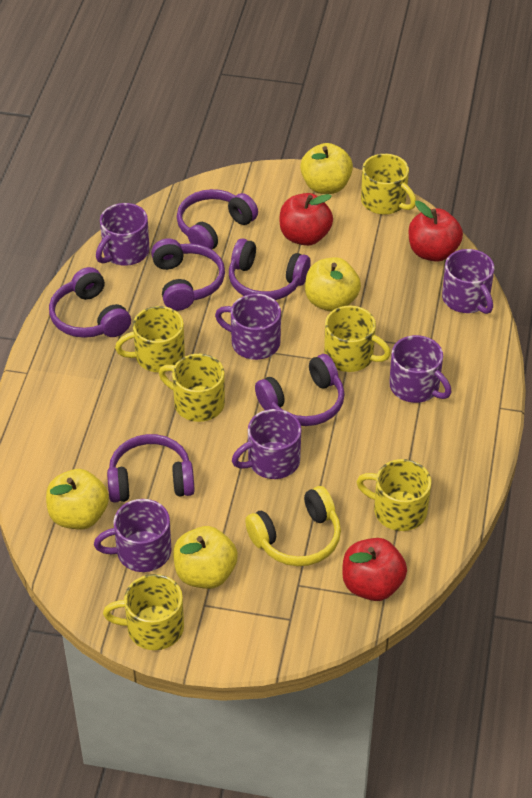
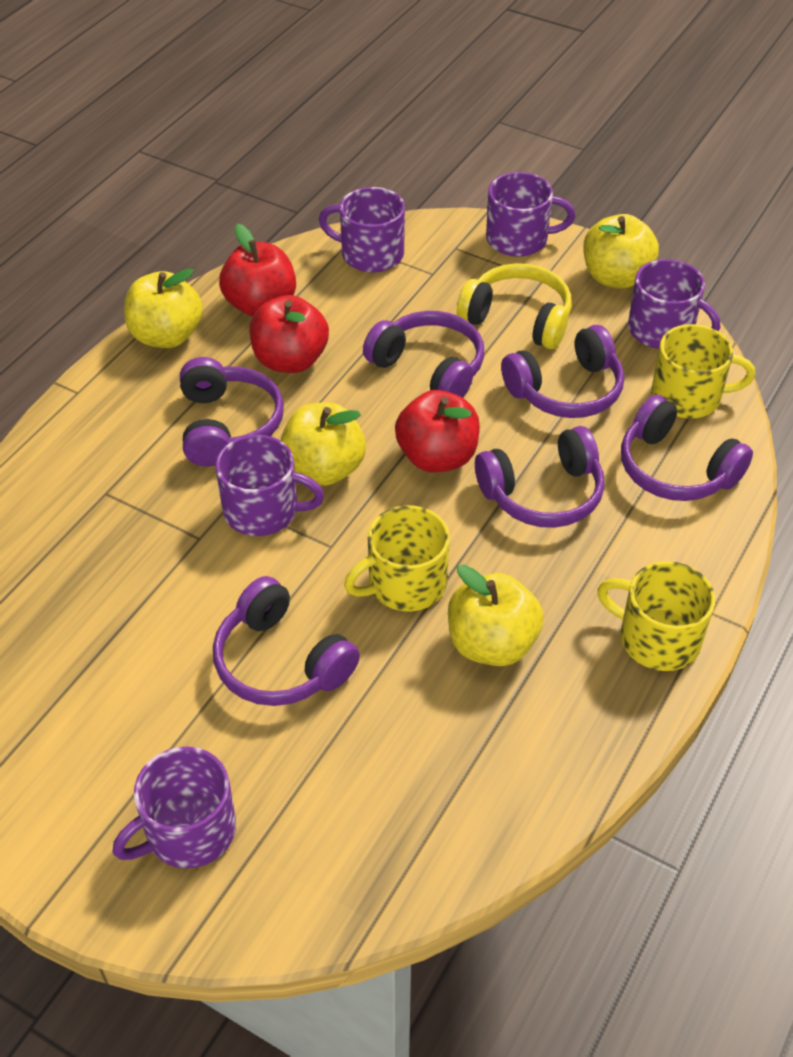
purple mug: [94,499,172,572] [96,203,150,266] [215,294,281,360] [232,409,301,479] [389,335,452,403] [442,249,494,314] = 6 -> [113,747,236,869] [215,435,324,536] [319,187,405,273] [486,172,575,257] [628,259,720,349] = 5
yellow mug: [103,574,184,650] [115,306,185,372] [159,354,225,422] [324,306,391,372] [356,459,431,531] [361,154,416,215] = 6 -> [344,505,450,612] [597,561,715,671] [651,324,755,418] = 3

